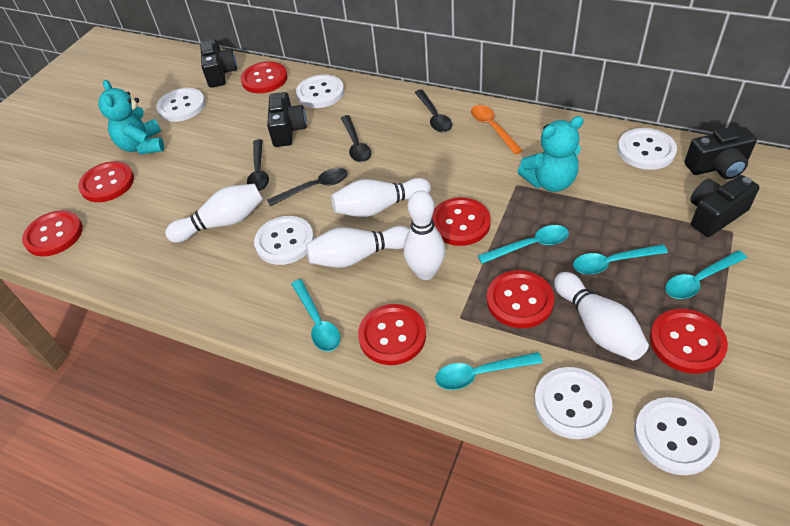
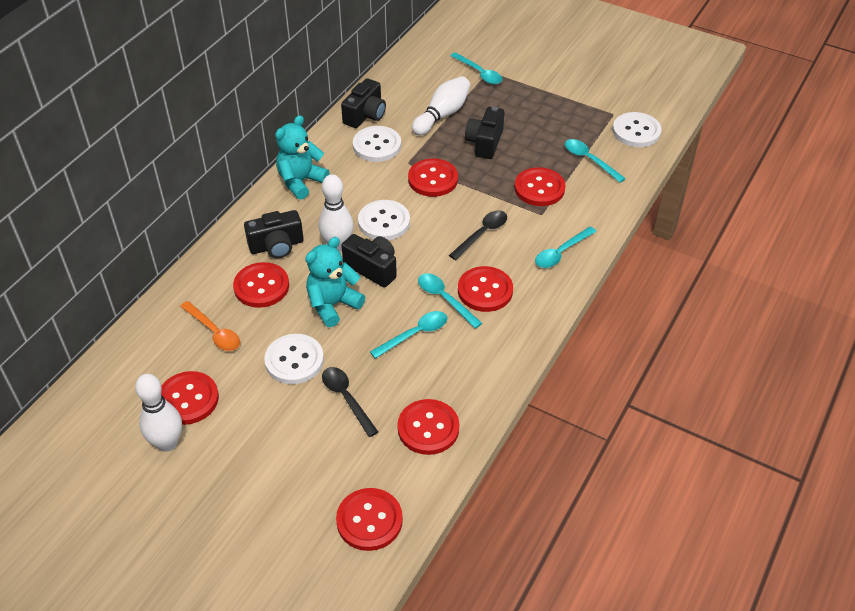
black spoon: [247,139,269,191] [267,168,348,206] [341,115,371,162] [415,89,452,133] = 4 -> [322,367,378,437] [449,210,507,260] = 2
white bowling pin: [165,184,263,243] [306,226,409,268] [331,178,431,217] [403,190,445,280] [554,272,649,360] = 5 -> [135,374,182,452] [319,174,354,252] [412,76,470,135] = 3
white button: [156,88,205,122] [254,216,314,265] [296,74,344,108] [534,367,613,439] [617,128,677,170] [634,397,720,475] = 6 -> [264,334,324,384] [353,126,401,162] [358,200,410,240] [612,112,662,147] = 4

